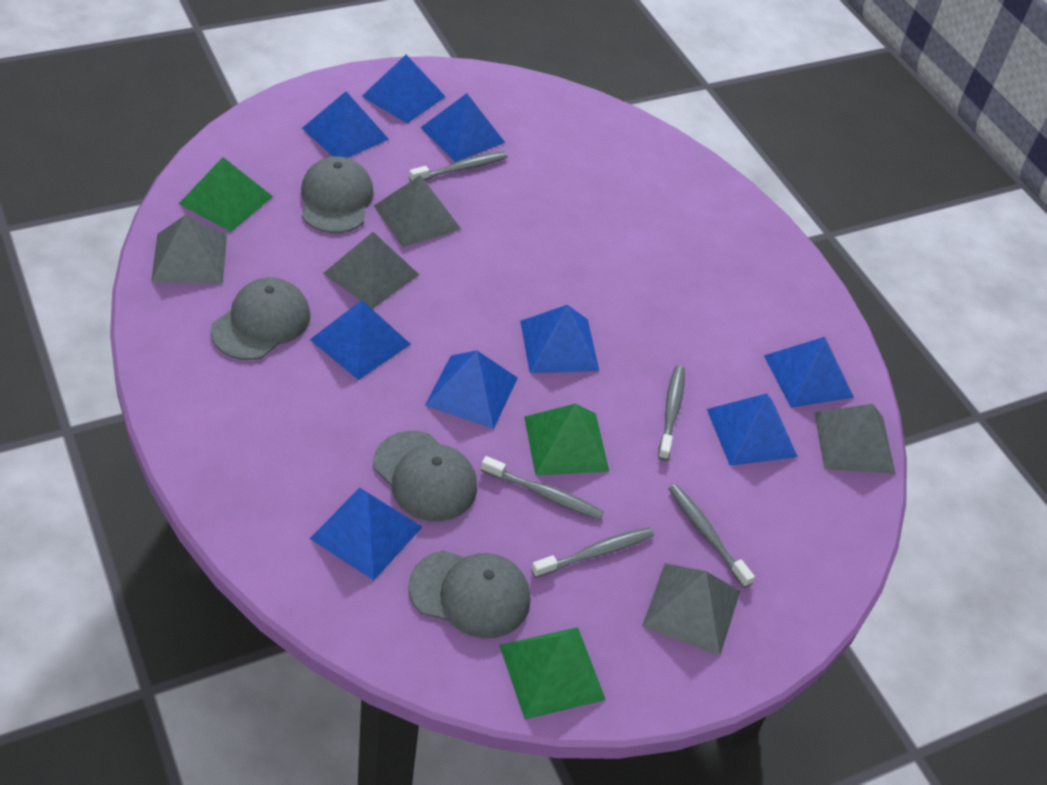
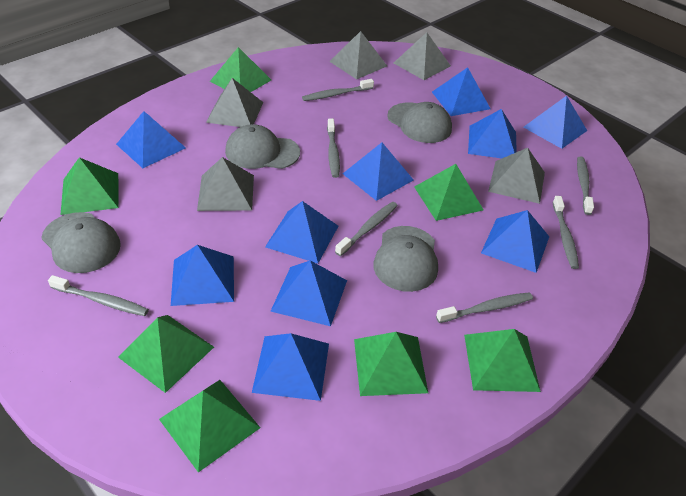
blue pyramid: [302,91,389,158] [310,300,411,380] [310,487,422,580] [361,55,446,123] [420,93,505,162] [425,350,518,429] [520,305,599,373] [707,393,798,466] [764,337,854,408] = 9 -> [116,111,186,168] [171,245,234,306] [252,333,329,401] [265,201,338,263] [271,261,347,326] [343,142,414,201] [432,67,490,116] [468,109,517,159] [481,210,549,273] [524,96,587,149] = 10
green pyramid: [179,157,273,232] [499,627,606,720] [524,404,609,476] = 3 -> [61,157,118,215] [118,315,214,393] [159,380,260,472] [210,47,271,92] [354,332,428,396] [414,164,483,221] [464,329,541,392] = 7
grey toothbrush: [409,151,507,181] [481,456,604,520] [531,527,654,578] [658,365,685,461] [669,484,755,588] = 5 -> [48,275,149,316] [302,79,374,101] [327,119,340,178] [335,202,398,256] [436,292,533,323] [552,196,579,269] [577,156,594,215] = 7

